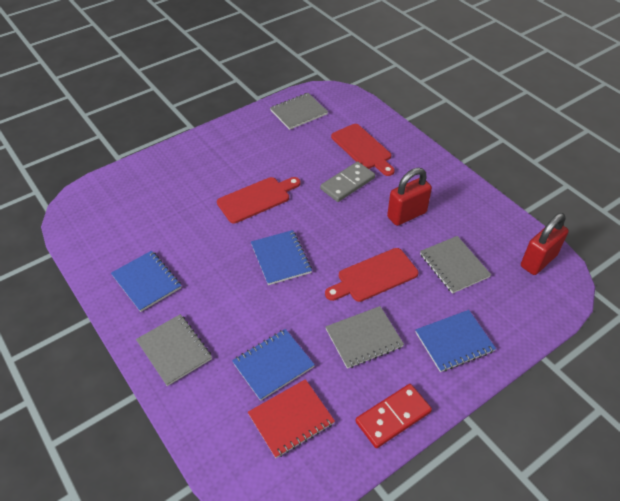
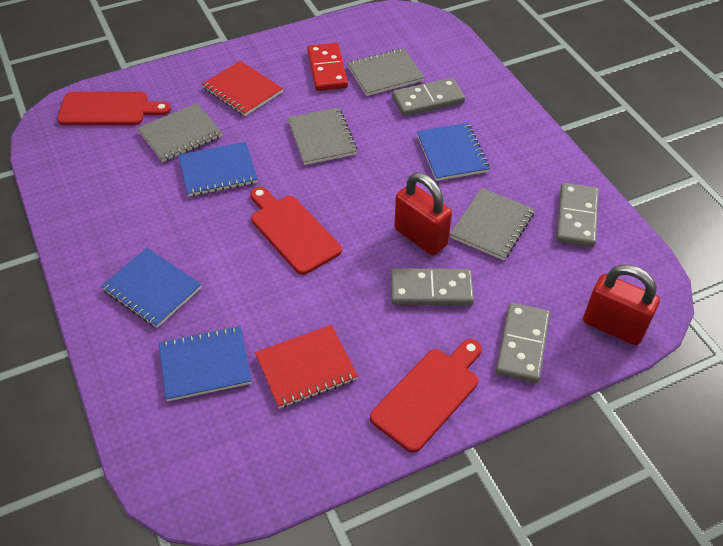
grey domino: [320,161,375,202] = 1 -> [391,268,474,305] [392,78,465,116] [496,303,550,383] [556,183,599,247] = 4
red notebook: [248,379,335,458] = 1 -> [202,61,283,116] [255,325,358,409] = 2

